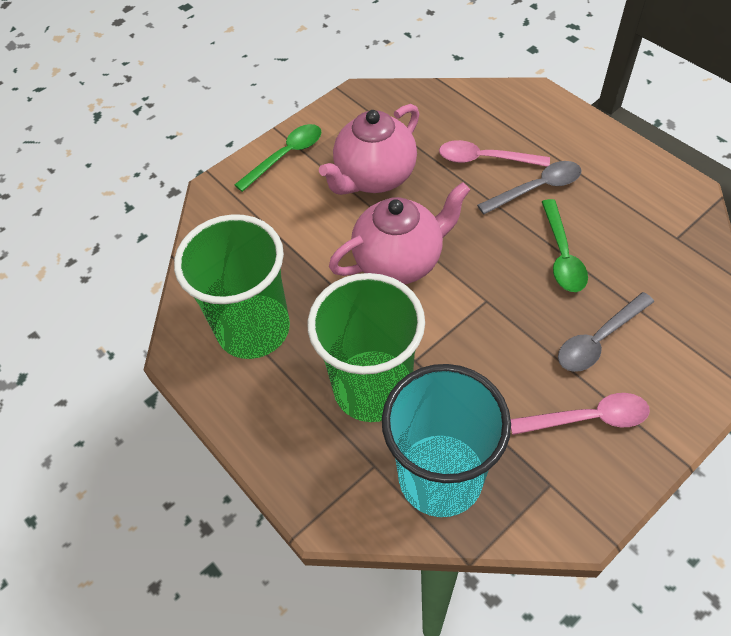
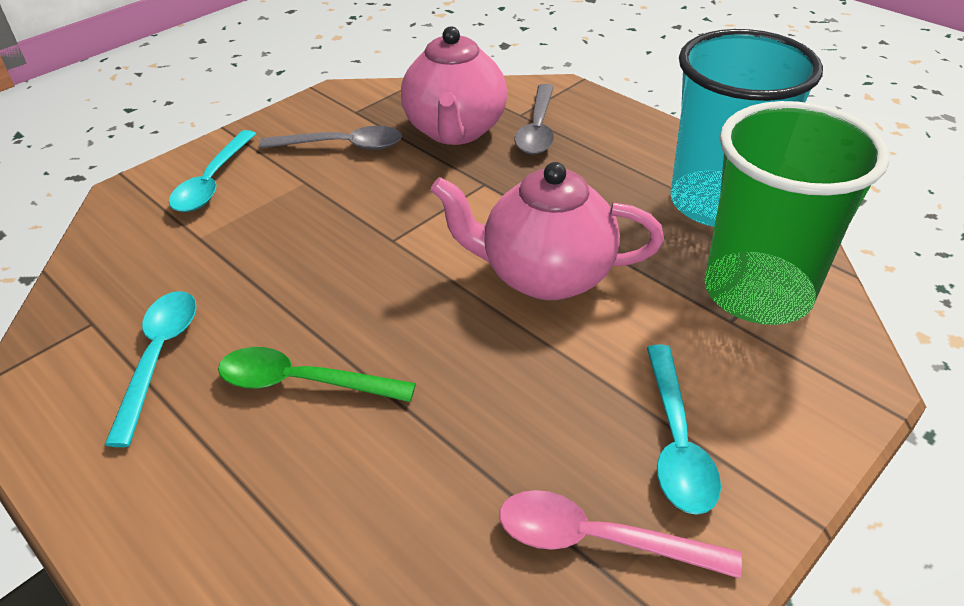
green cup: [174,214,290,359] [308,273,425,422] = 2 -> [705,101,889,325] = 1
green spoon: [235,124,322,192] [542,199,588,292] = 2 -> [218,347,416,402] = 1
pink spoon: [439,140,550,167] [511,393,650,435] = 2 -> [499,490,742,579] = 1
turquoise spoon: none = 0 -> [105,291,196,447] [169,130,256,212] [647,345,721,515] = 3

